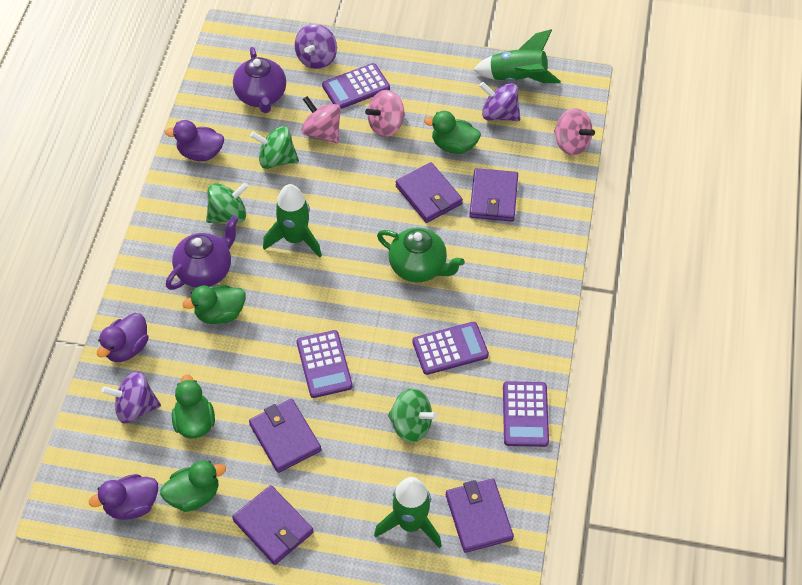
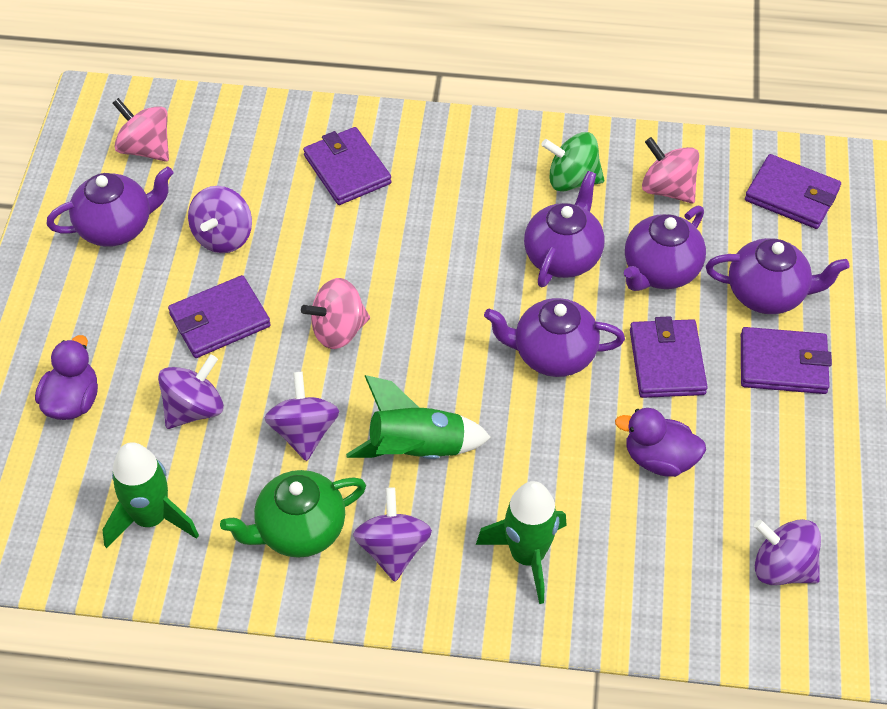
green duck: [160,461,226,512] [172,375,215,439] [182,285,246,324] [424,111,481,154] = 4 -> none = 0
green spinning top: [206,182,248,223] [250,126,299,169] [388,388,438,443] = 3 -> [541,132,604,191] = 1
purple calculator: [297,330,353,398] [322,63,390,109] [412,322,489,375] [503,381,549,447] = 4 -> none = 0
purple duck: [89,474,158,520] [97,313,149,362] [165,120,224,161] = 3 -> [35,335,98,420] [615,408,706,477] = 2
purple spinning top: [102,371,161,423] [295,24,337,69] [479,82,520,121] = 3 -> [158,354,224,429] [188,186,252,253] [265,372,339,461] [353,487,432,582] [754,519,821,585] = 5
purple teapot: [166,215,238,290] [233,47,286,113] = 2 -> [47,167,174,247] [484,298,625,377] [524,171,605,287] [624,206,706,291] [706,238,849,314] = 5

